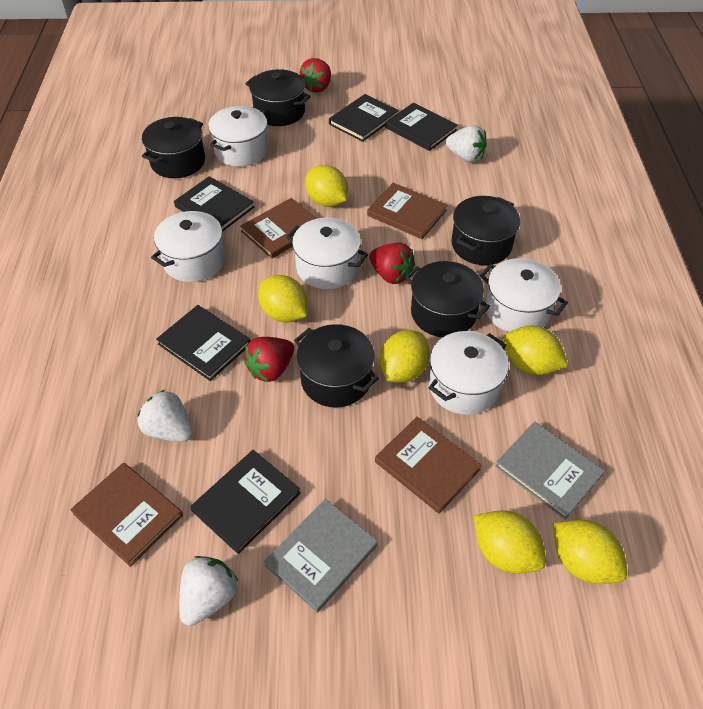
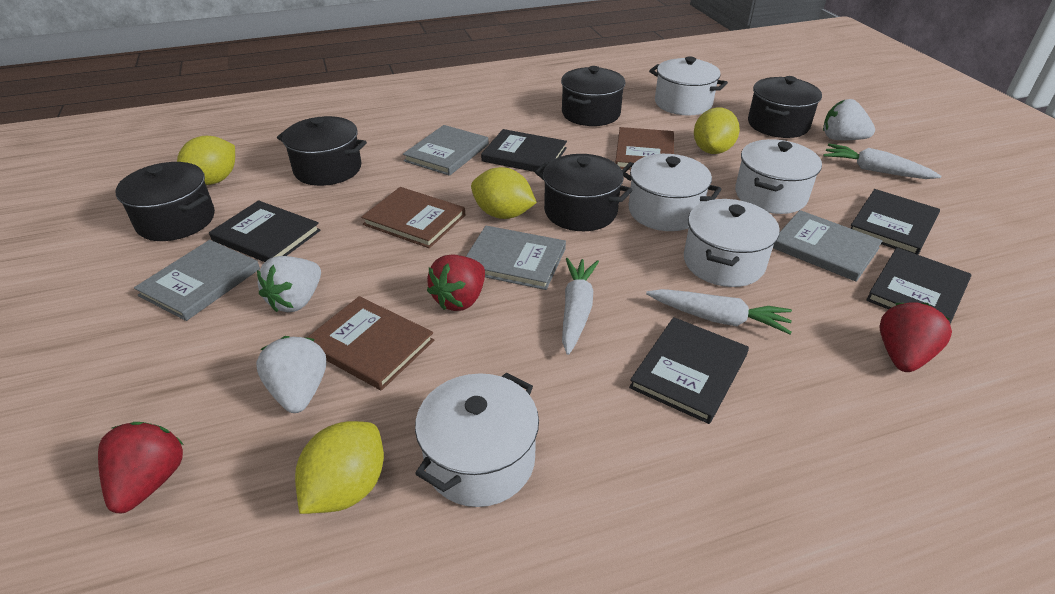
brown book: [70,463,183,567] [240,198,317,259] [367,183,447,239] [375,417,482,514] = 4 -> [307,296,434,390] [361,187,465,248] [615,127,674,170] = 3
grey book: [264,499,378,613] [495,421,605,520] = 2 -> [134,240,260,321] [403,125,489,176] [466,226,566,290] [773,210,883,282] = 4
white carrot: none = 0 -> [562,258,599,355] [646,289,792,334] [824,144,941,179] = 3
yellow lemon: [258,275,308,322] [305,165,348,207] [380,330,430,383] [474,510,546,574] [503,326,568,375] [553,520,628,584] = 6 -> [177,136,235,185] [295,421,384,514] [471,167,537,219] [694,107,740,154] = 4

